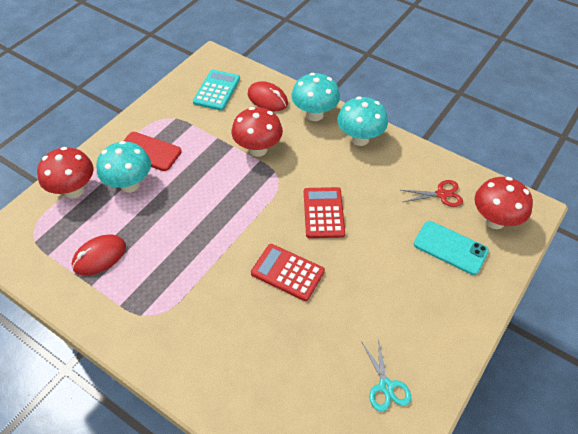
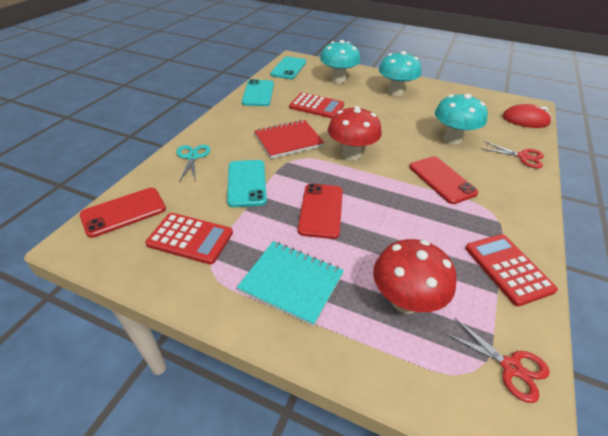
red calculator: [251,244,325,301] [304,187,345,238] = 2 -> [145,213,233,265] [289,93,344,118] [465,234,558,306] = 3
red mouse: [72,234,126,275] [248,81,288,111] = 2 -> [503,104,551,128] = 1
red mushroom: [37,147,94,199] [232,107,283,157] [474,177,533,229] = 3 -> [328,106,382,161] [373,239,457,314] = 2
red notebook: none = 0 -> [254,120,325,159] = 1
red phone: [123,132,182,171] = 1 -> [80,188,166,238] [298,183,343,239] [409,156,478,204] = 3
red scissors: [401,180,463,207] = 1 -> [444,317,550,403] [481,141,544,168] = 2
turquoise calculator: [193,70,240,111] = 1 -> none = 0
turquoise notebook: none = 0 -> [237,241,344,326] = 1
turquoise phone: [414,221,489,275] = 1 -> [227,160,267,207] [242,79,274,106] [270,56,306,79] = 3

